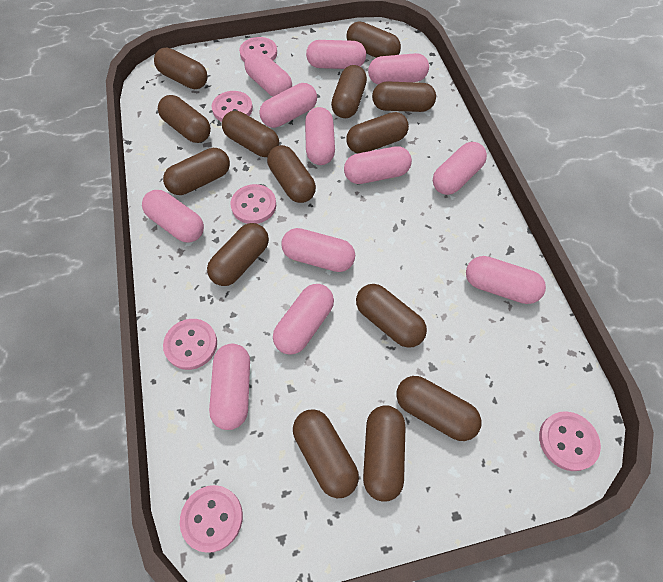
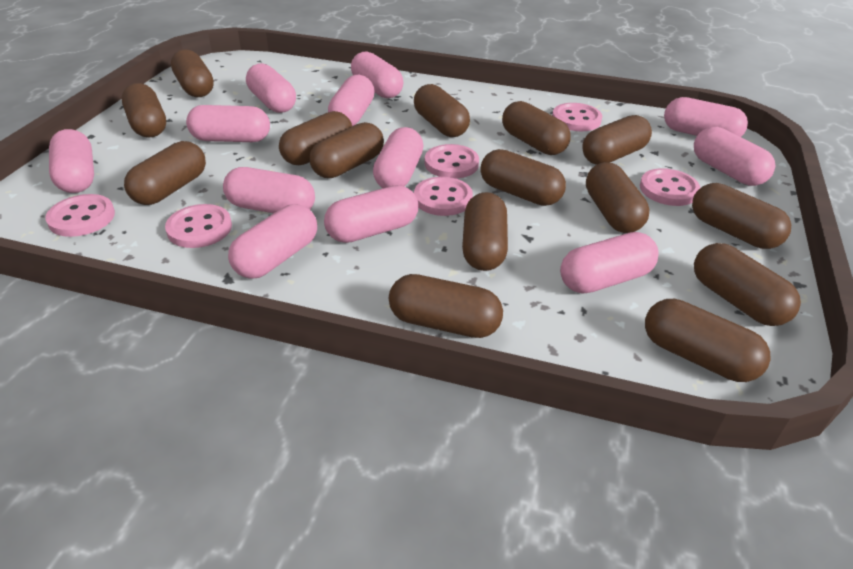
brown capsule: [154,47,207,89] [158,95,211,143] [163,148,230,195] [207,223,269,286] [222,111,279,157] [267,145,316,203] [293,409,359,498] [331,65,367,118] [346,112,409,153] [347,21,401,58] [356,284,427,348] [363,405,405,502] [372,81,436,112] [396,376,481,441] = 14 -> [122,83,166,138] [124,141,206,205] [171,49,214,97] [279,111,352,165] [309,122,384,178] [389,274,503,338] [414,84,470,137] [462,192,508,271] [480,149,566,206] [502,101,571,155] [582,115,652,165] [586,162,649,233] [645,299,771,382] [692,183,791,249] [694,243,801,326] = 15

